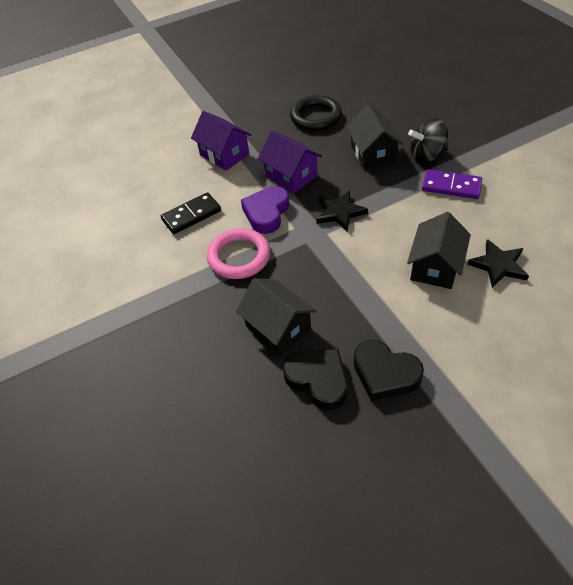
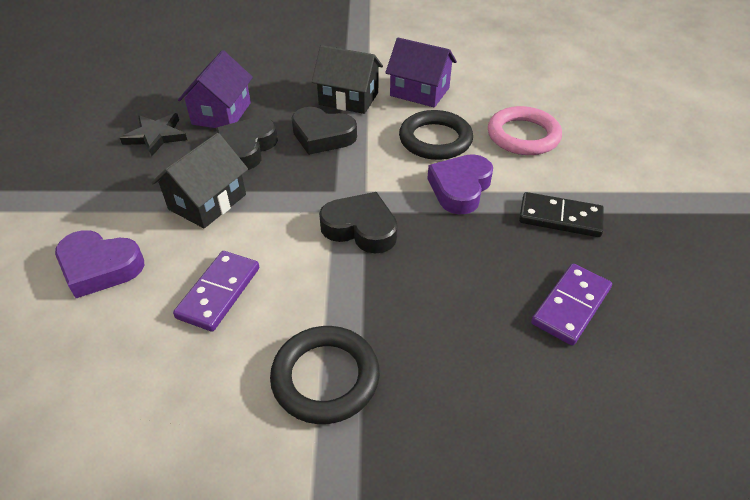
black heart: [283,349,347,410] [354,340,424,401] = 2 -> [216,117,278,170] [291,107,357,155] [319,192,398,254] = 3
black house: [236,278,316,356] [347,104,403,169] [407,212,471,289] = 3 -> [151,133,248,228] [312,45,383,114] = 2
black ring: [290,95,342,131] = 1 -> [270,326,380,424] [399,110,473,160] = 2
black spinning top: [408,119,448,163] = 1 -> none = 0
black star: [316,190,368,232] [467,239,529,288] = 2 -> [120,113,187,156] = 1
purple domino: [422,169,482,199] = 1 -> [173,251,259,331] [531,264,612,346] = 2
purple heart: [241,186,289,234] = 1 -> [55,230,144,298] [427,154,493,215] = 2

